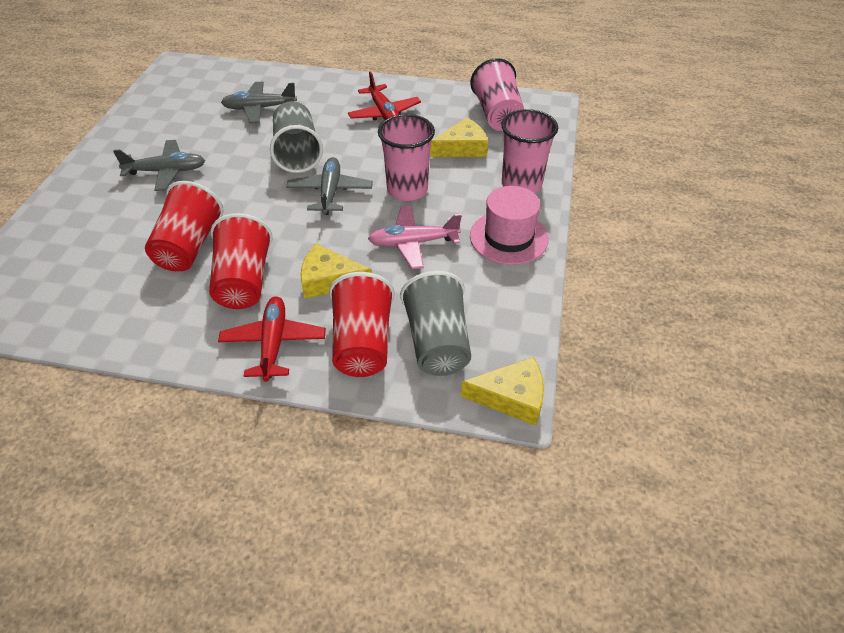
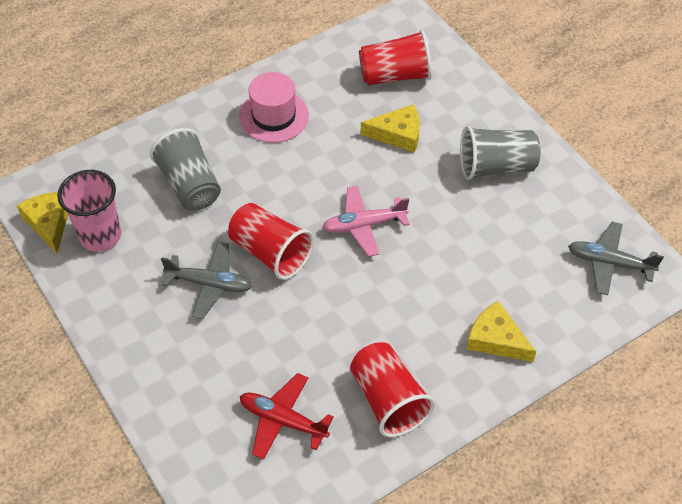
grey plane: [113,140,205,191] [221,82,297,123] [286,157,373,215] = 3 -> [161,242,252,319] [568,222,664,295] = 2
pink cup: [378,114,435,201] [470,58,524,131] [501,109,558,193] = 3 -> [57,170,121,252] = 1
red plane: [218,297,326,382] [348,71,421,120] = 2 -> [240,373,334,460] = 1

